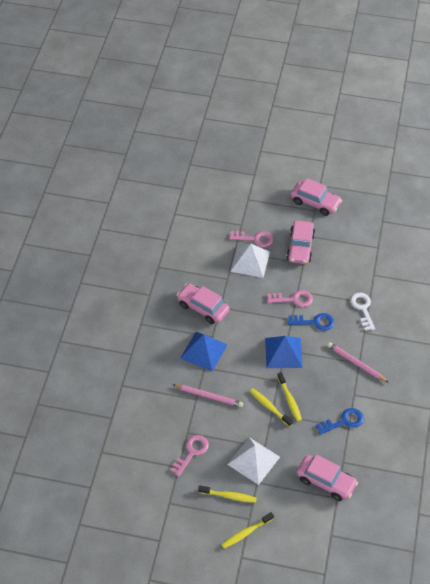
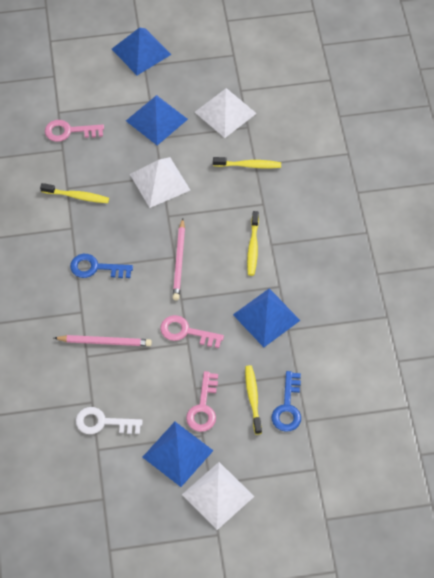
blue pyramid: [180,332,228,371] [265,336,303,368] = 2 -> [112,27,171,75] [126,95,188,145] [143,422,214,487] [233,288,301,347] = 4
pink car: [177,283,230,324] [287,220,315,264] [291,178,342,216] [297,455,358,501] = 4 -> none = 0
white pyramid: [227,437,280,485] [230,244,270,278] = 2 -> [130,157,190,208] [182,462,255,530] [195,88,257,138] = 3

